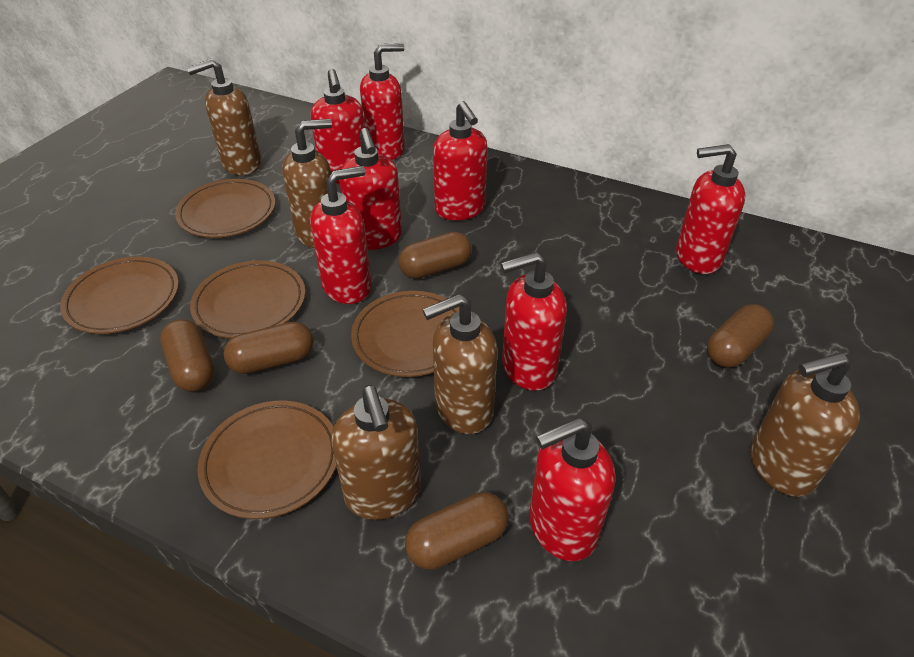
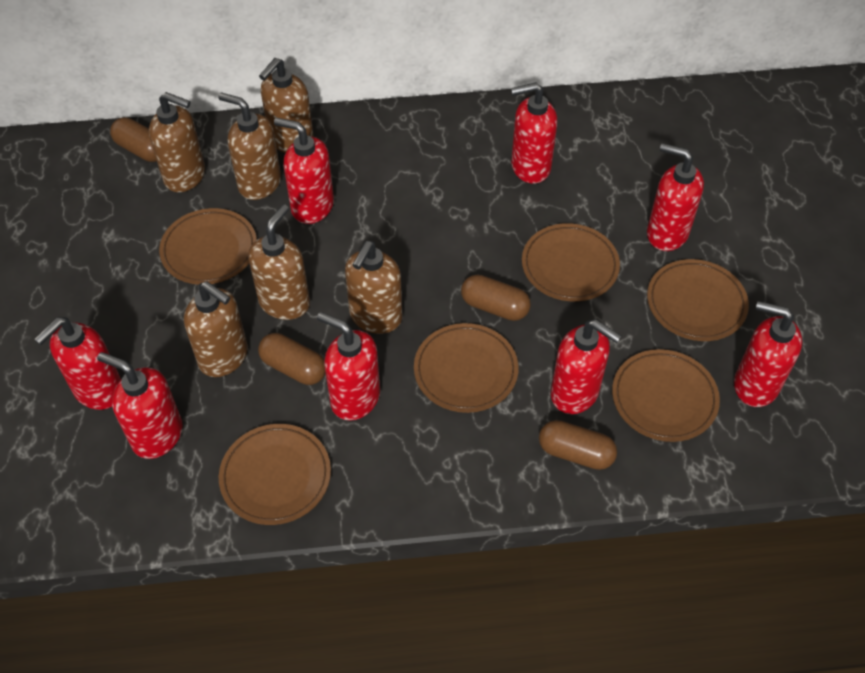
brown capsule: [160,319,215,392] [223,322,314,374] [398,232,471,279] [405,492,509,570] [707,304,774,368] = 5 -> [110,117,157,162] [258,333,325,385] [461,275,531,321] [539,420,617,470] = 4
brown plate: [60,257,179,334] [175,179,275,238] [190,260,305,338] [198,401,336,519] [351,291,460,377] = 5 -> [159,208,257,285] [219,424,331,525] [414,323,519,413] [522,223,620,301] [612,349,720,442] [647,259,749,341] = 6
brown soap dispenser: [187,59,261,175] [282,119,332,248] [331,386,421,520] [423,294,497,434] [750,353,860,497] = 5 -> [149,92,205,192] [184,281,248,377] [218,92,281,200] [248,204,310,320] [259,58,314,153] [345,241,402,334] = 6

